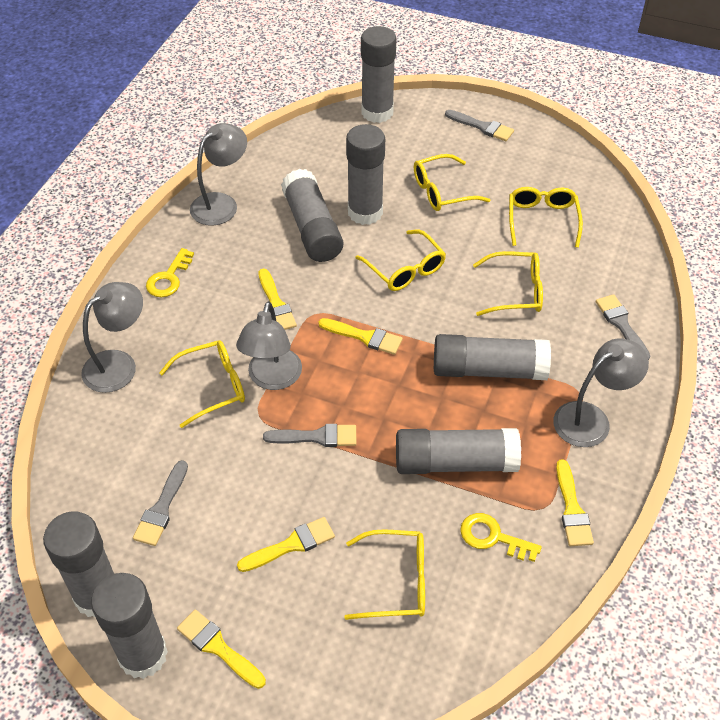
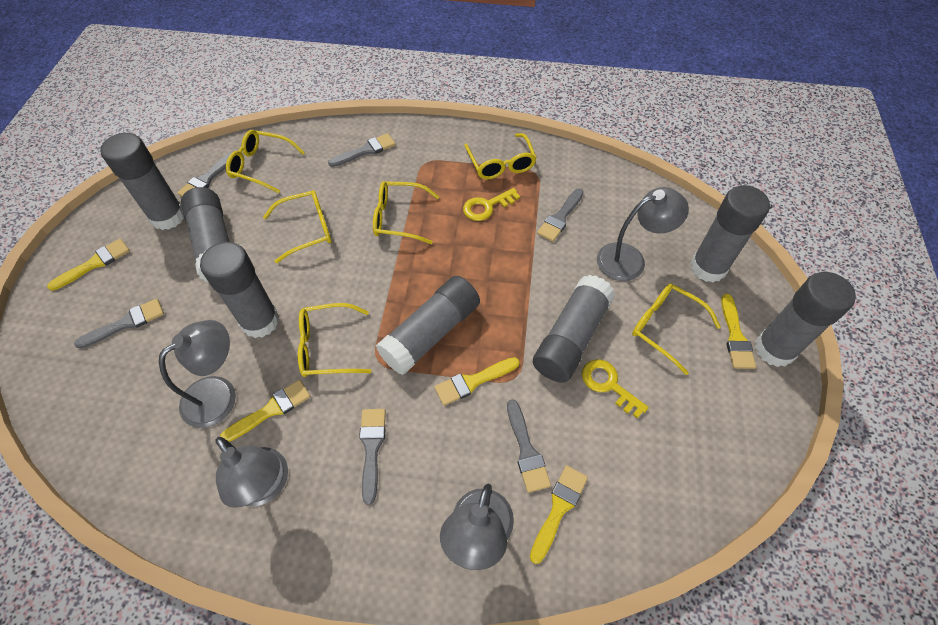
grey brush: [133,460,188,546] [263,424,356,447] [445,110,514,141] [596,294,650,361] = 4 -> [74,298,164,349] [177,152,232,196] [328,133,396,167] [359,409,386,505] [507,399,551,493] [537,188,584,242] = 6

